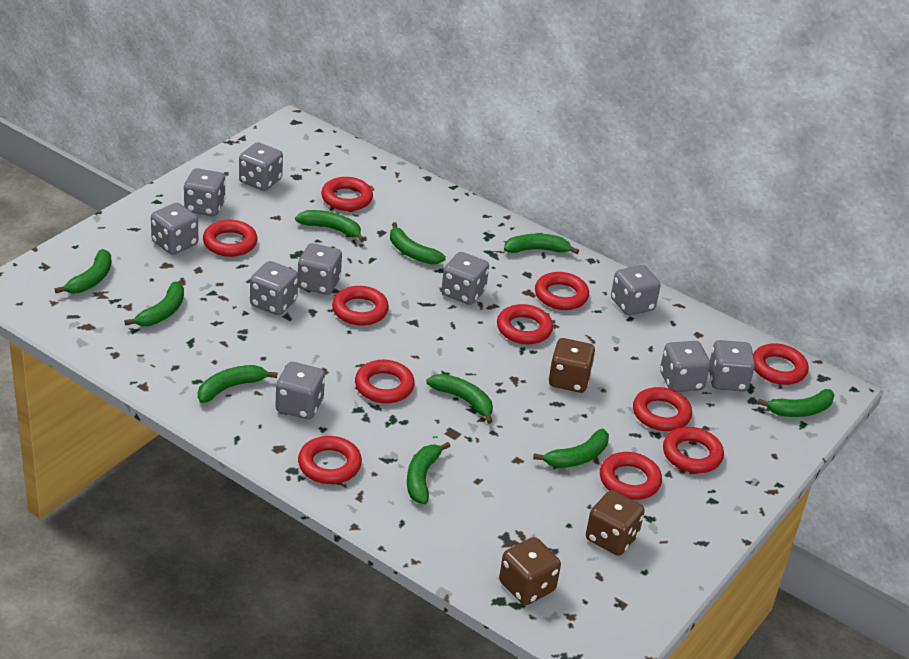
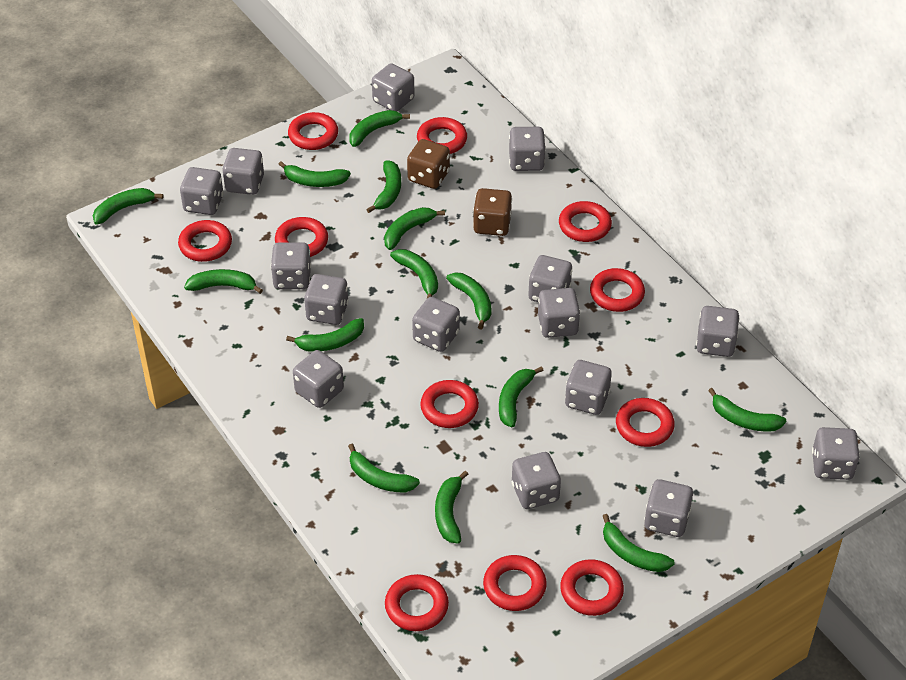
brown dice: [499,537,561,605] [548,338,595,393] [586,490,645,556] = 3 -> [407,139,450,189] [473,188,512,236] = 2
green banana: [55,249,111,293] [124,281,184,326] [198,365,277,403] [295,210,365,242] [390,222,446,264] [407,442,450,504] [426,374,493,424] [504,234,579,254] [533,429,609,468] [757,389,835,417] = 10 -> [93,188,163,225] [184,269,263,294] [279,161,351,187] [286,318,364,352] [348,444,420,493] [349,110,410,147] [366,160,401,213] [384,207,445,250] [390,249,438,298] [435,471,468,544] [446,272,492,330] [499,366,544,428] [603,514,675,572] [708,388,786,432] = 14
grey dice: [151,203,198,255] [184,168,226,216] [239,142,283,191] [250,261,298,315] [275,362,325,419] [298,243,342,295] [441,252,489,305] [611,265,661,316] [660,341,710,392] [709,340,755,391] = 10 -> [180,167,223,215] [222,148,264,195] [271,242,311,289] [293,350,344,408] [304,274,349,325] [372,63,415,111] [412,297,460,352] [509,127,546,171] [512,452,561,509] [528,255,572,302] [538,288,580,338] [565,360,612,415] [644,479,693,537] [696,306,739,357] [812,427,860,480] = 15

